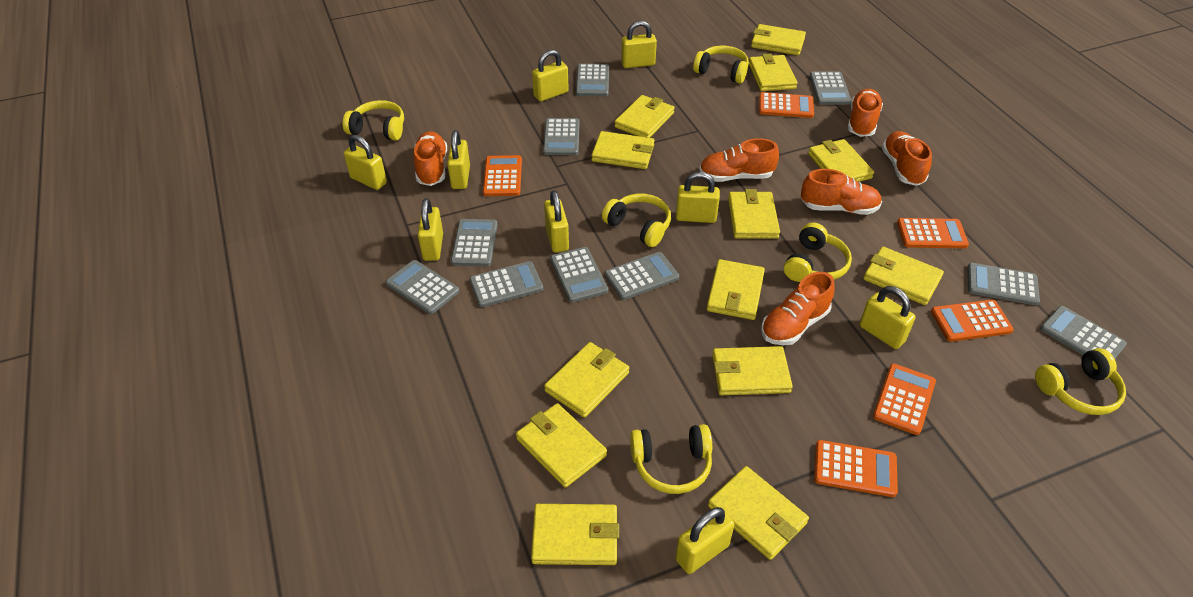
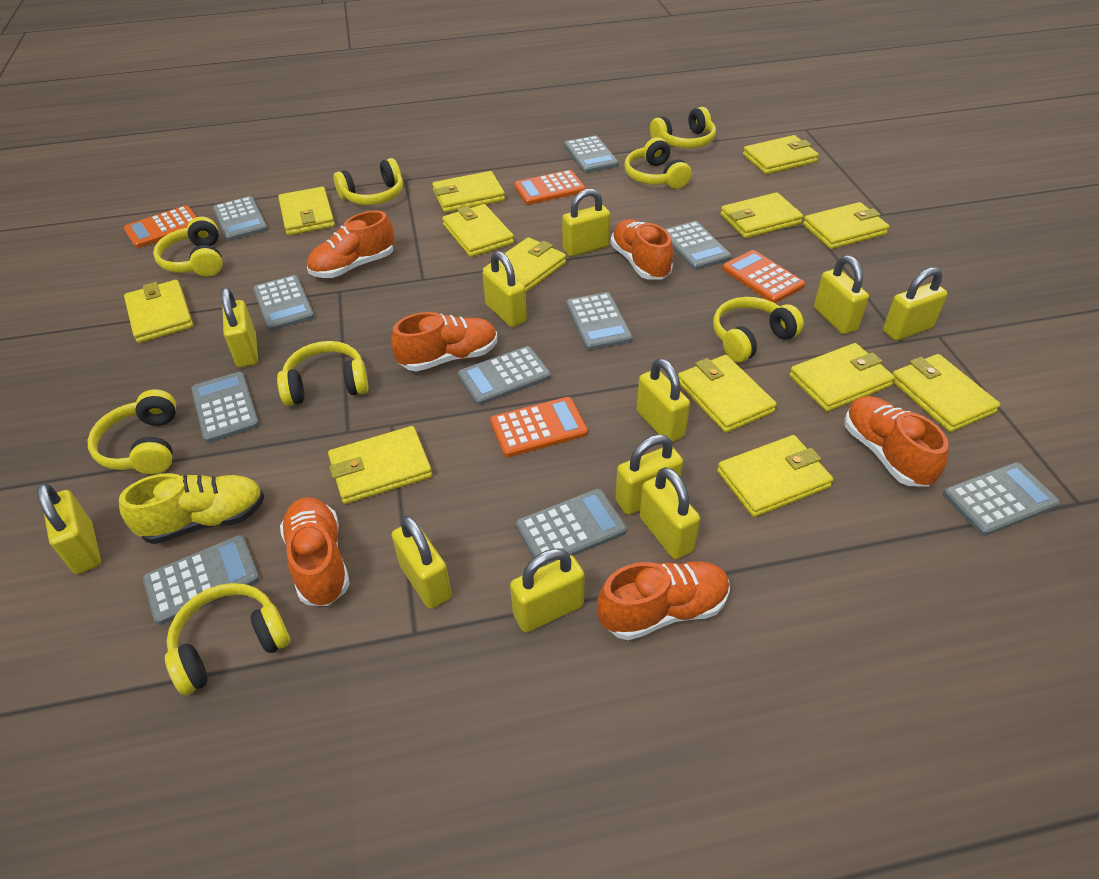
orange calculator: [483,155,522,196] [759,92,814,118] [814,440,898,497] [873,363,936,435] [897,218,969,248] [931,300,1014,342] = 6 -> [124,205,197,248] [490,397,588,457] [514,170,585,205] [722,250,805,303] = 4
yellow headphones: [343,100,404,141] [602,194,671,247] [630,424,712,494] [693,46,749,84] [784,223,852,282] [1035,348,1126,415] = 6 -> [88,389,176,474] [153,217,223,277] [165,583,290,695] [277,341,368,406] [334,158,403,205] [625,137,692,189] [650,107,716,149] [713,297,804,362] = 8
yellow padlock: [344,135,387,190] [418,198,443,261] [447,130,470,189] [532,50,569,101] [544,190,569,253] [621,21,657,68] [675,507,734,574] [676,172,720,223] [859,286,916,349] = 9 -> [37,483,101,574] [221,288,258,367] [392,516,452,609] [482,251,527,327] [510,549,585,632] [562,189,610,257] [615,434,683,515] [636,358,690,442] [639,467,700,559] [814,255,869,334] [883,267,947,341] = 11
yellow shoe: none = 0 -> [119,473,264,544] = 1

